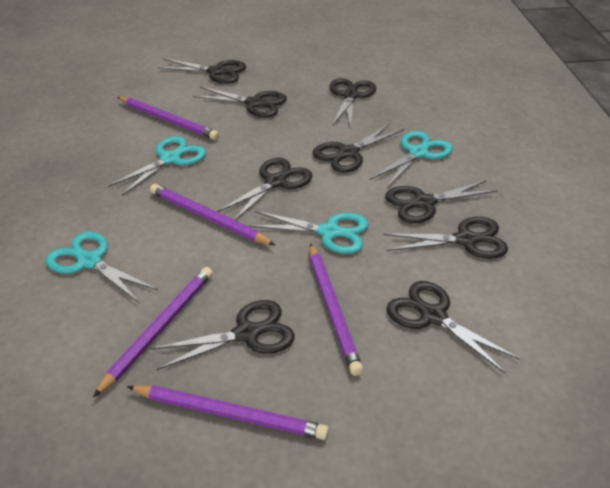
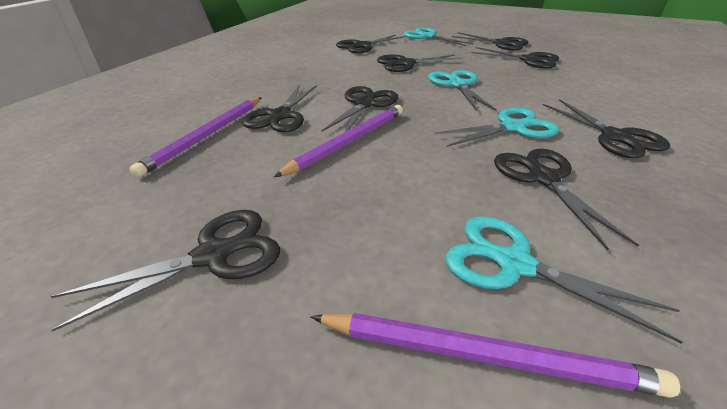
purple pencil: [93,267,213,397] [117,97,219,140] [127,385,329,440] [150,184,276,246] [310,243,363,376] = 5 -> [130,97,262,178] [274,105,403,177] [310,313,680,398] = 3

